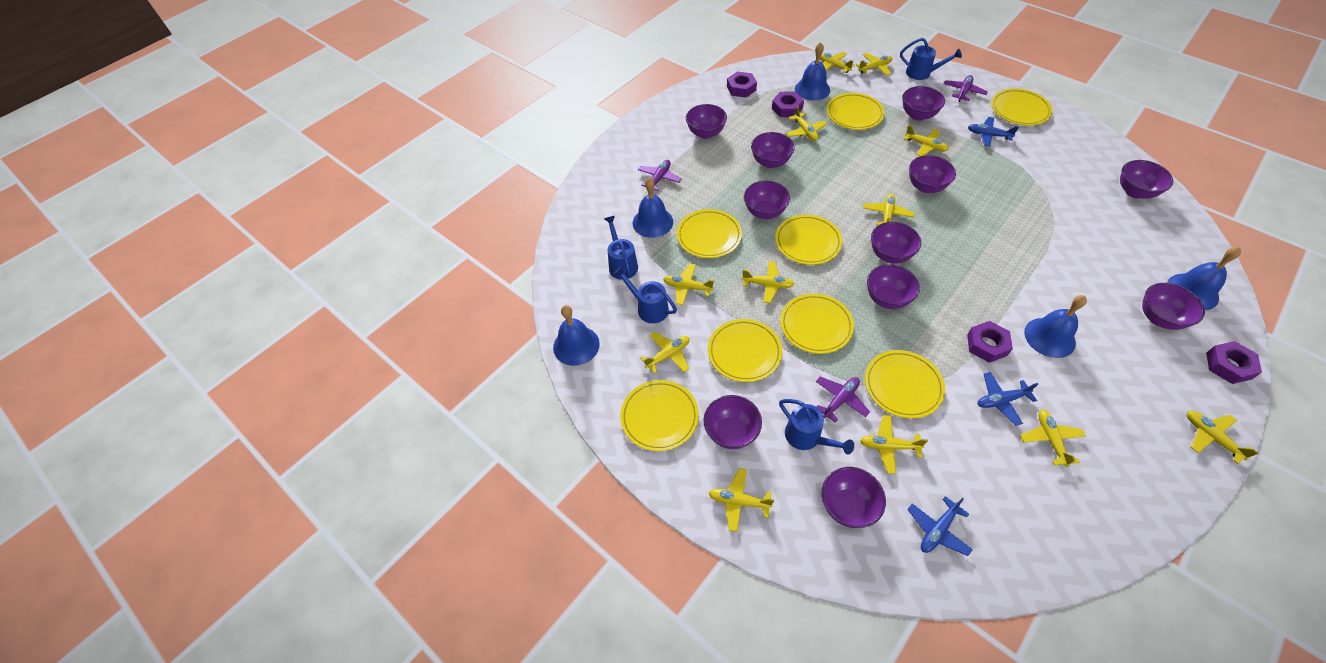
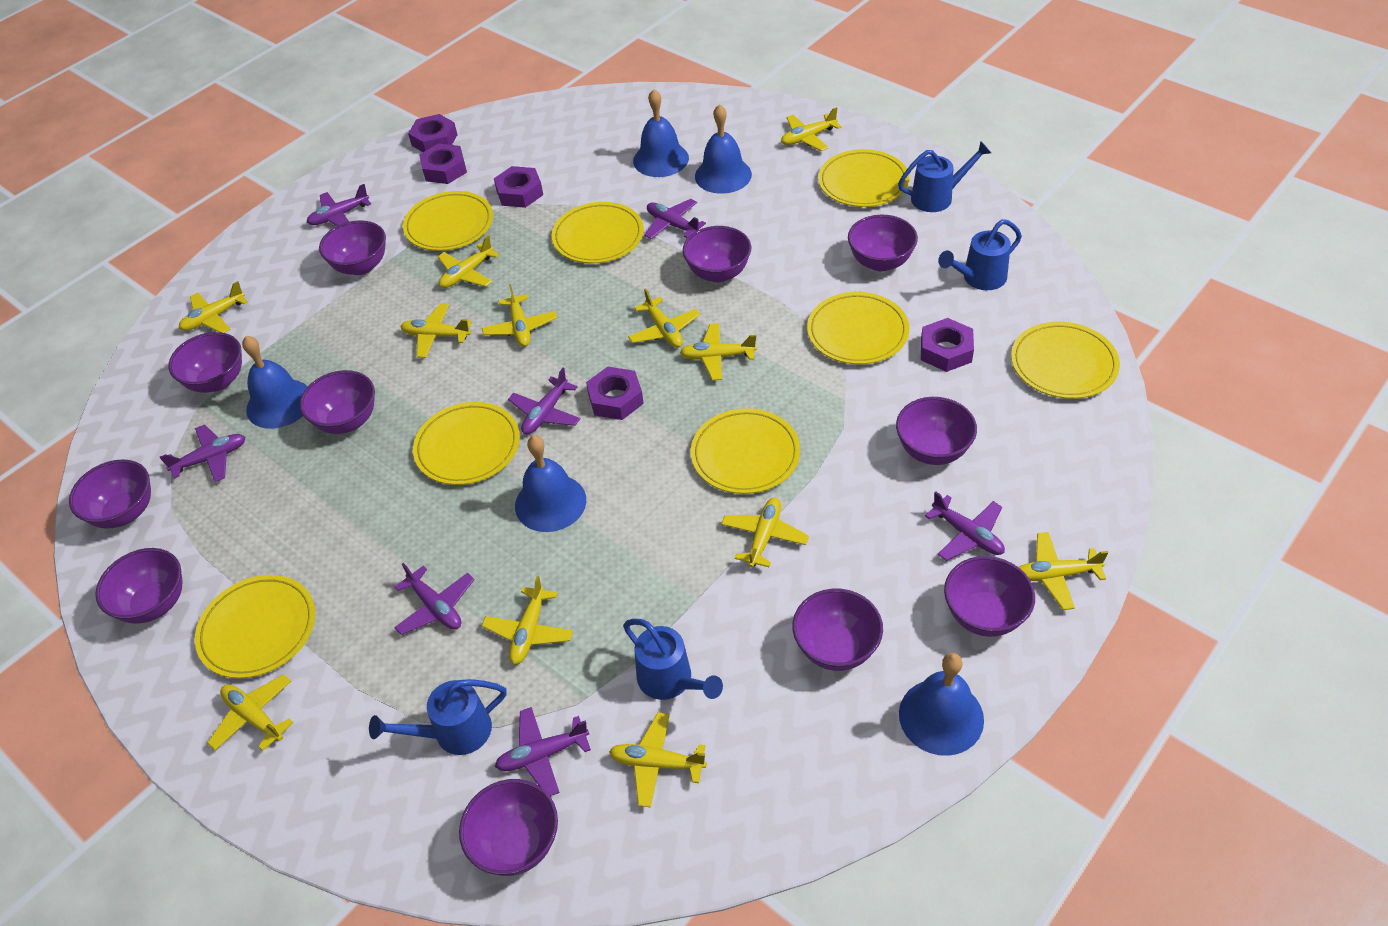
blue plane: [907,496,973,556] [968,117,1019,147] [978,372,1038,426] = 3 -> none = 0
purple nut: [727,72,757,97] [772,92,804,117] [967,321,1013,363] [1206,341,1262,384] = 4 -> [408,114,457,152] [419,143,467,184] [494,166,543,208] [586,367,644,420] [921,318,974,372] = 5
purple plane: [638,160,681,191] [816,377,870,423] [943,75,988,102] = 3 -> [160,424,245,482] [307,184,371,226] [394,563,475,635] [495,707,591,796] [508,368,580,435] [644,199,706,239] [925,491,1005,561] = 7

